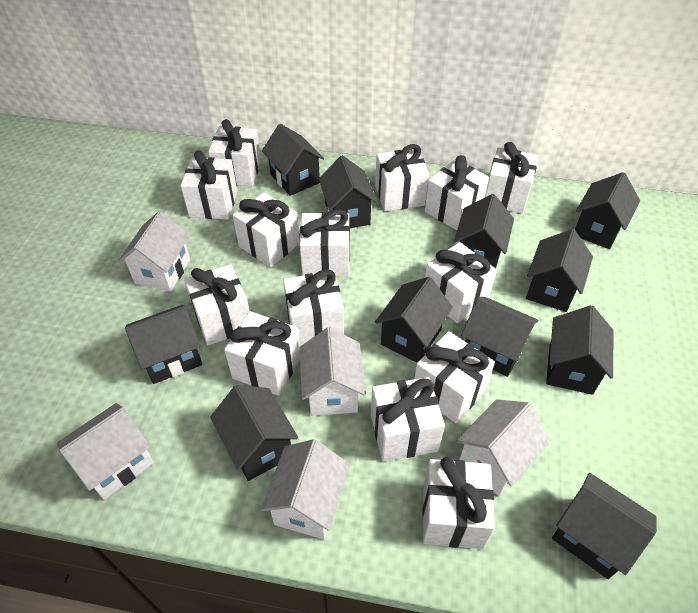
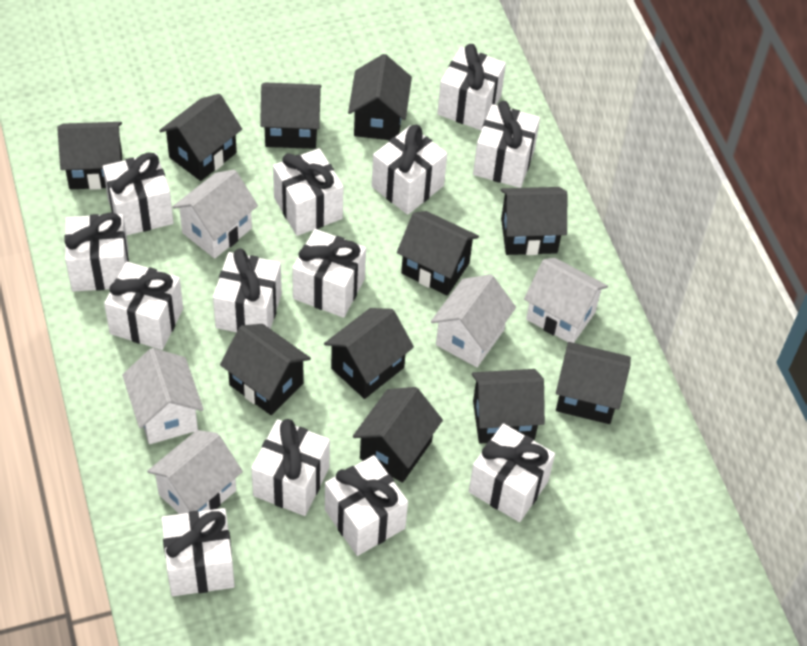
white gift: [181,150,237,220] [184,264,250,345] [208,119,261,186] [224,311,300,396] [233,192,300,267] [283,269,344,345] [300,209,350,276] [371,377,445,462] [375,144,429,211] [414,331,495,424] [422,457,495,549] [425,155,489,230] [425,242,497,323] [485,142,538,214] = 14 -> [64,213,129,292] [103,153,174,236] [104,262,183,350] [162,508,235,596] [213,249,282,332] [251,419,330,516] [273,148,344,236] [292,229,366,318] [325,455,408,556] [372,125,447,215] [437,44,506,131] [469,423,555,522] [473,101,540,188] = 13

